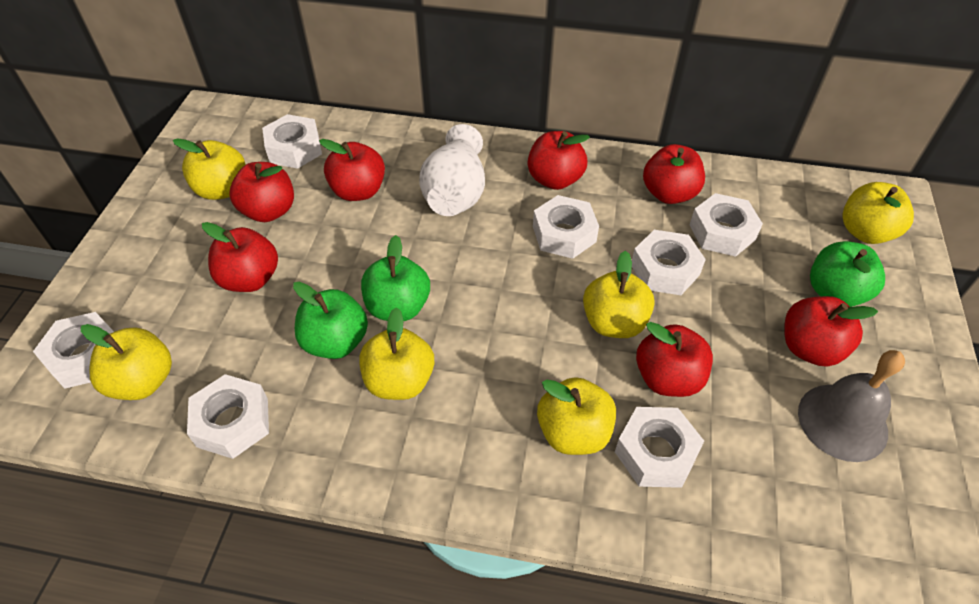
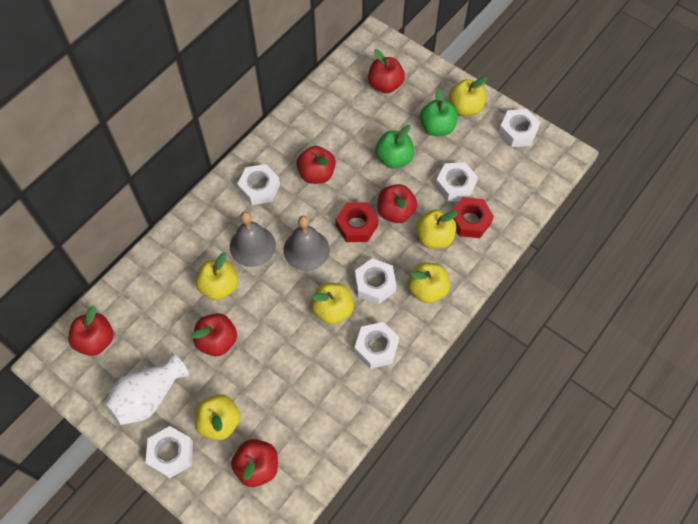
green apple: [293,282,368,359] [361,235,430,321] [810,241,885,307] = 3 -> [375,125,414,168] [420,89,458,136] = 2
grey bell: [798,350,905,462] = 1 -> [230,212,276,267] [283,216,330,271] = 2
red apple: [202,222,278,292] [229,162,294,222] [319,139,385,201] [528,131,590,190] [636,322,713,397] [643,144,705,204] [784,296,878,366] = 7 -> [68,306,113,356] [191,313,237,356] [231,439,278,487] [296,146,336,184] [368,49,405,93] [377,184,417,223] = 6
red nut: none = 0 -> [336,203,378,242] [452,197,494,238] = 2
white nut: [33,312,114,389] [187,374,269,459] [262,114,322,169] [533,195,599,259] [615,407,704,488] [632,230,706,295] [690,193,763,257] = 7 -> [146,426,193,479] [238,164,280,205] [354,322,399,369] [355,258,396,304] [435,162,478,202] [498,109,540,147] = 6

